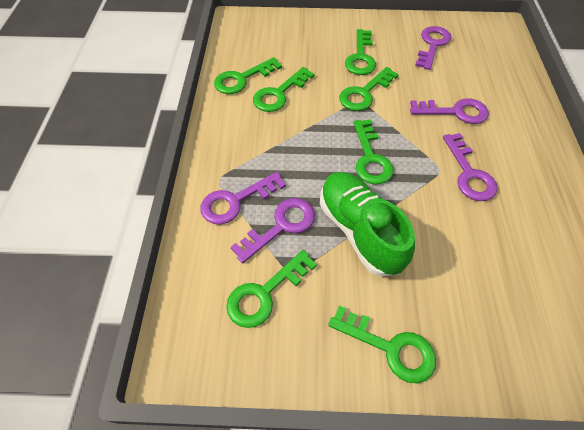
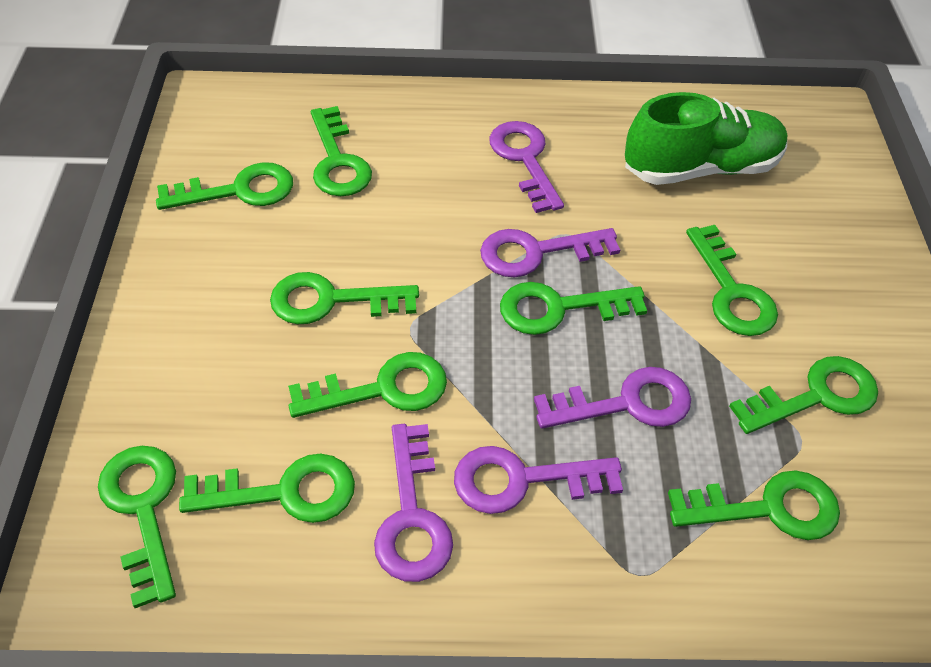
green key: [214,57,282,94] [226,250,317,328] [253,67,314,112] [328,306,436,383] [339,67,399,111] [345,29,376,75] [354,120,394,184] = 7 -> [98,446,176,608] [156,162,293,210] [179,454,355,523] [270,272,419,324] [288,352,447,418] [311,106,372,196] [500,282,647,335] [668,470,840,540] [686,225,778,336] [729,356,878,434] = 10

